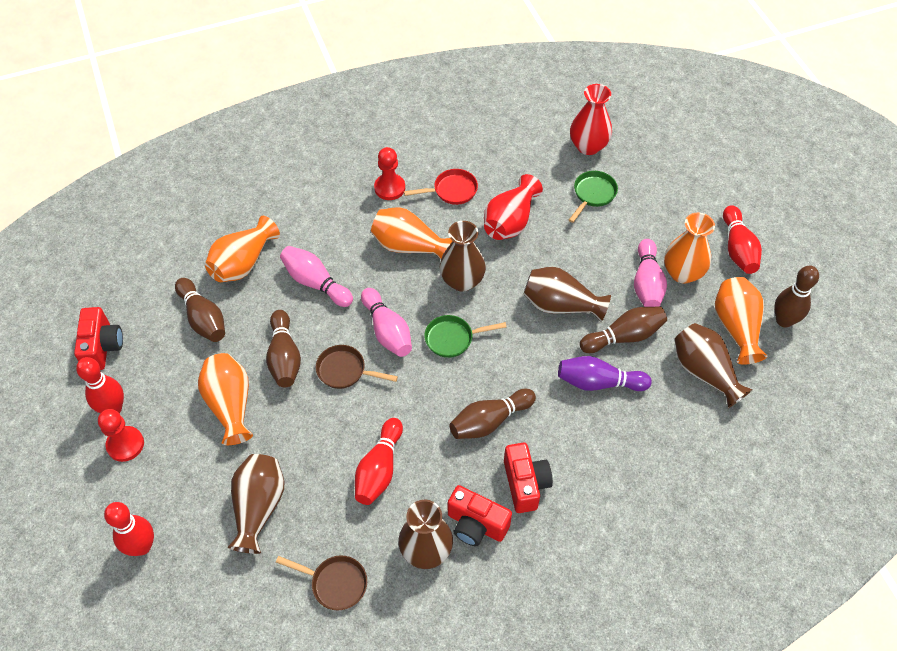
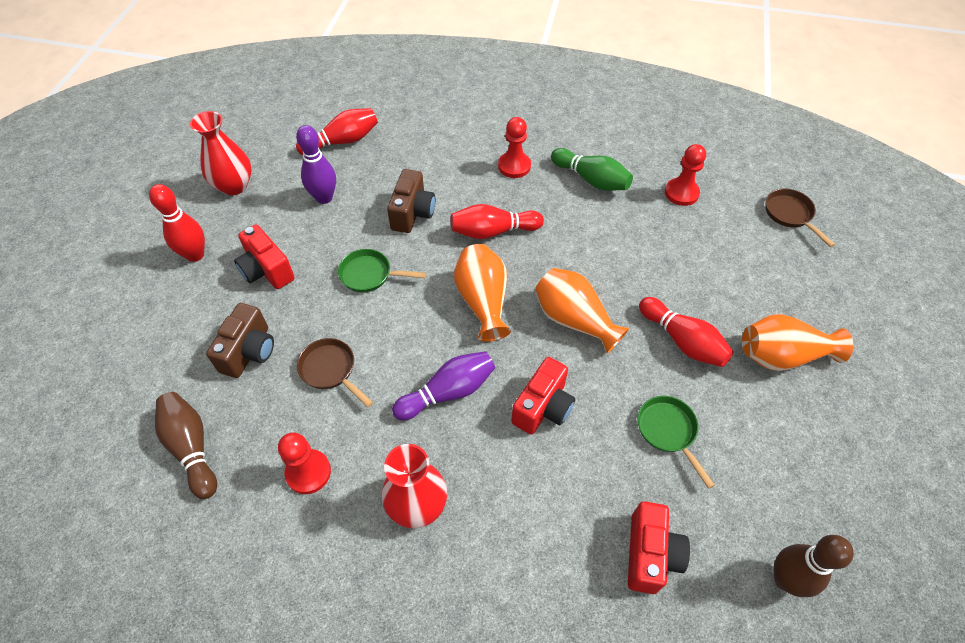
brown bowling pin: [175,278,225,342] [266,310,301,387] [449,389,536,439] [580,306,667,353] [774,266,819,328] = 5 -> [155,392,217,499] [774,535,854,597] = 2
brown camera: none = 0 -> [206,303,274,378] [387,169,435,233] = 2
brown vase: [228,454,285,554] [398,500,453,569] [440,221,486,291] [524,267,611,322] [674,323,753,408] = 5 -> none = 0
green bowling pin: none = 0 -> [551,148,633,191] = 1
orange vase: [198,353,253,445] [205,216,280,282] [371,207,453,260] [664,213,715,284] [715,277,767,365] = 5 -> [454,244,511,342] [535,268,629,354] [742,314,853,371] = 3
pink bowling pin: [280,246,353,307] [361,288,412,357] [634,239,667,307] = 3 -> none = 0
purple bowling pin: [558,356,652,391] = 1 -> [296,125,336,204] [392,351,495,420] = 2
red pan: [404,169,478,205] = 1 -> none = 0
red pawn: [98,409,144,462] [374,147,405,200] = 2 -> [278,432,331,494] [498,117,531,178] [665,144,706,206] = 3

